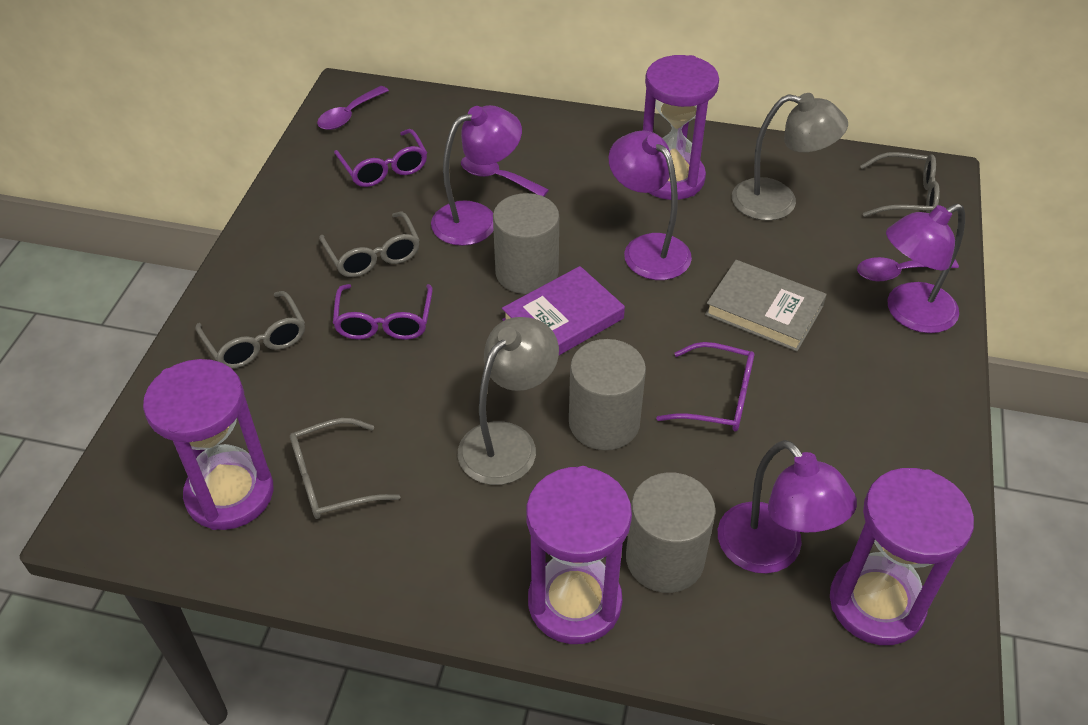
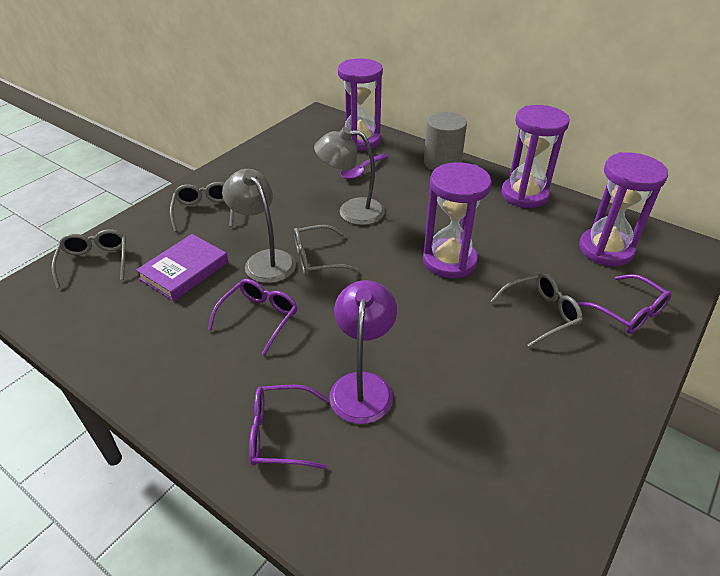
grey book: [705,260,827,352] = 1 -> none = 0
grey cylinder: [493,193,559,294] [569,339,646,450] [626,472,716,593] = 3 -> [424,112,467,171] = 1
purple lamp: [431,105,522,246] [608,131,692,280] [718,440,857,574] [886,204,965,333] = 4 -> [330,280,397,424] = 1
purple spoon: [317,86,389,130] [461,156,549,197] [857,257,959,281] = 3 -> [341,154,388,179] = 1

